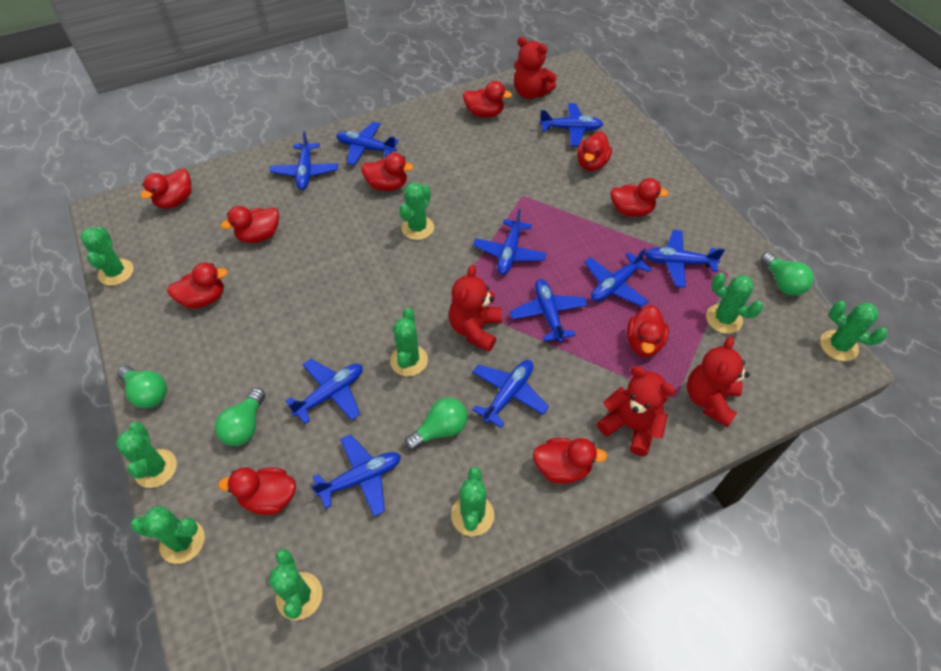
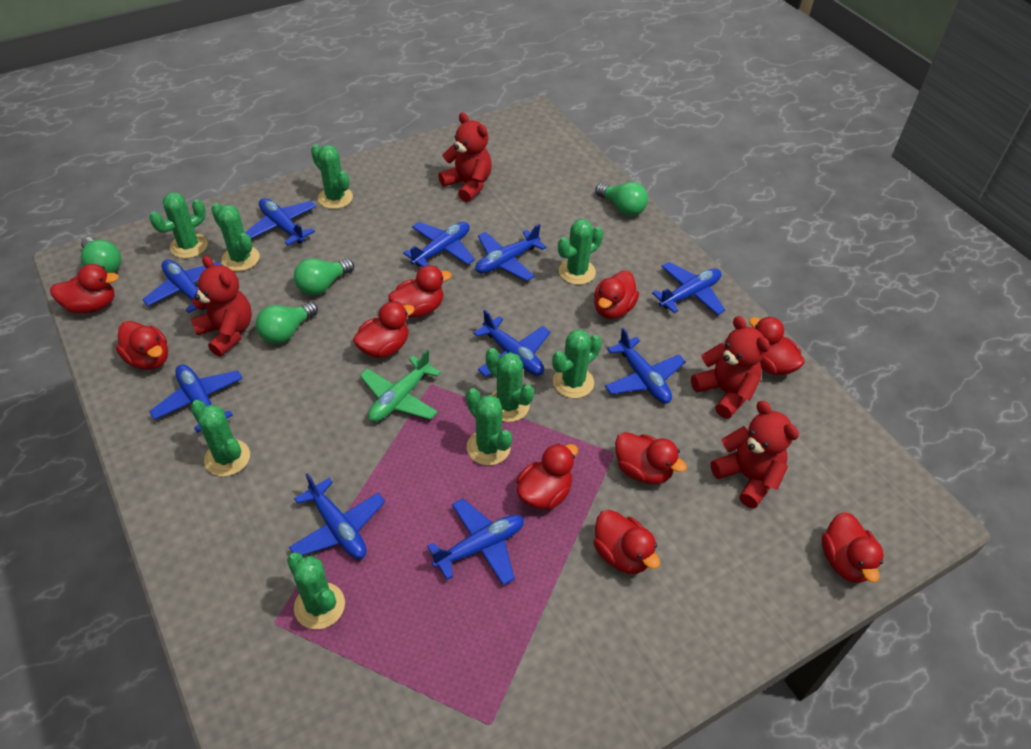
green plane: none = 0 -> [360,349,441,422] = 1

